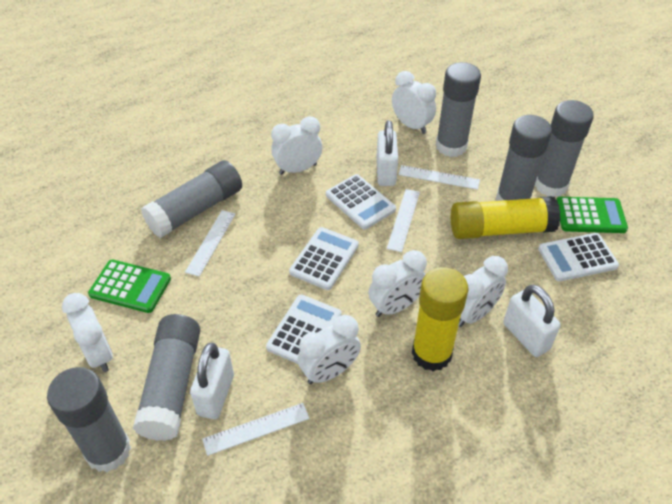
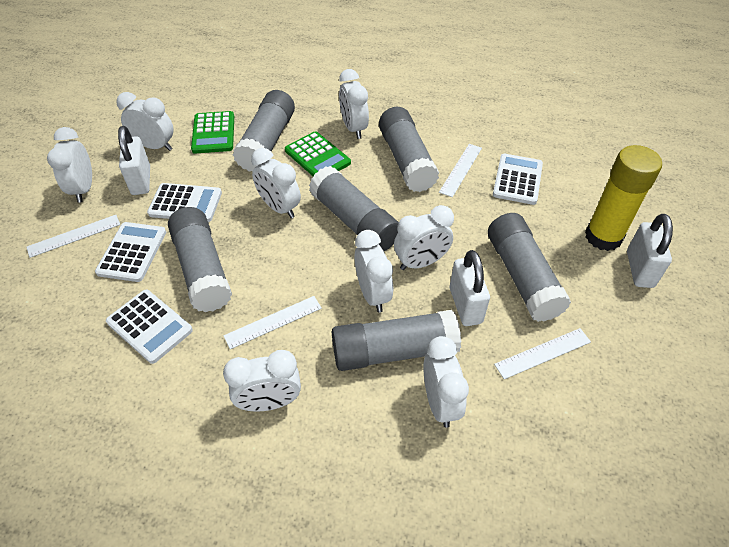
white clock: [62,293,113,372] [271,116,322,175] [298,315,361,384] [368,250,427,317] [392,71,436,134] [458,256,508,327] = 6 -> [47,127,92,203] [116,92,173,151] [223,350,301,412] [251,148,301,218] [339,69,369,139] [355,230,393,312] [394,205,454,270] [423,336,469,428] = 8
yellow glue stick: [412,267,469,371] [451,196,560,239] = 2 -> [585,145,662,251] = 1

